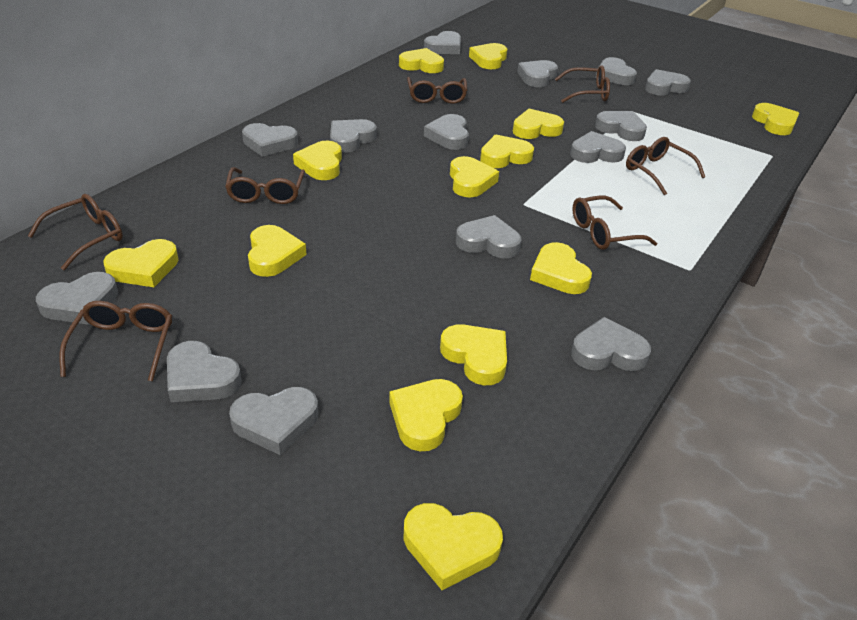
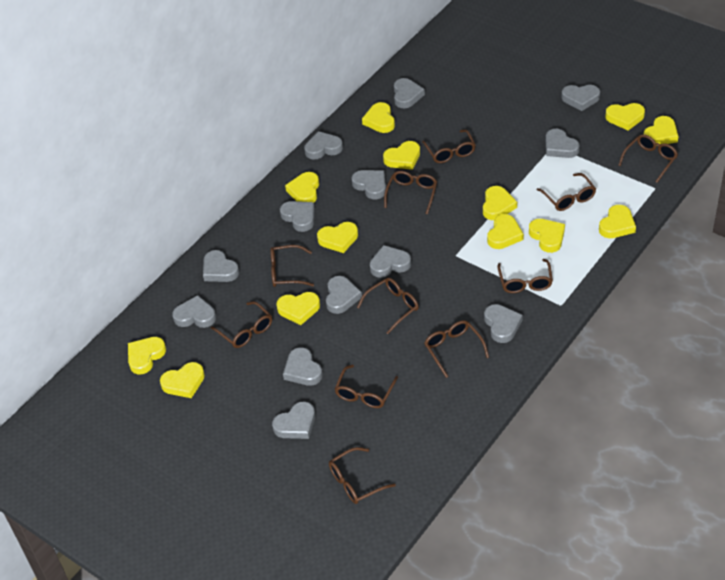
brown glasses: [28,194,123,270] [60,301,172,381] [225,167,305,204] [407,77,467,104] [555,65,610,103] [572,196,657,250] [626,137,705,195] = 7 -> [211,301,272,348] [270,245,314,287] [329,447,396,504] [335,365,398,408] [357,278,419,334] [384,171,437,215] [422,129,476,163] [424,320,489,378] [497,259,553,293] [537,173,596,211] [618,134,678,183] = 11
grey heart: [36,272,118,325] [167,341,242,402] [229,387,319,455] [242,123,298,157] [330,119,377,153] [424,31,461,54] [424,114,469,150] [456,215,522,258] [517,60,558,87] [570,131,626,163] [571,317,651,371] [595,111,647,141] [596,57,637,85] [645,69,691,95] = 14 -> [172,295,216,328] [203,250,239,282] [272,402,315,439] [280,201,314,232] [283,347,323,386] [304,131,343,160] [326,276,362,314] [351,170,386,200] [370,245,411,278] [394,78,425,108] [484,304,523,343] [546,129,580,158] [561,85,600,111] = 13

